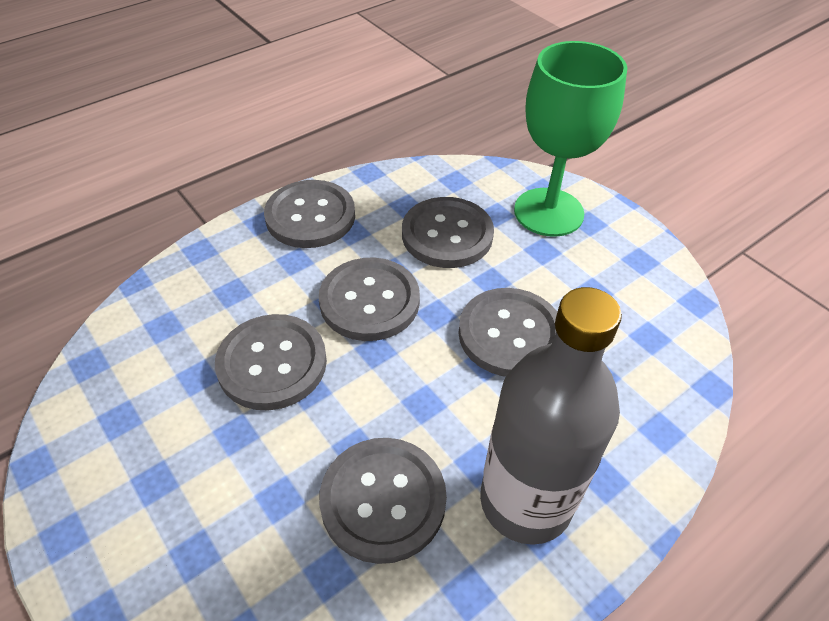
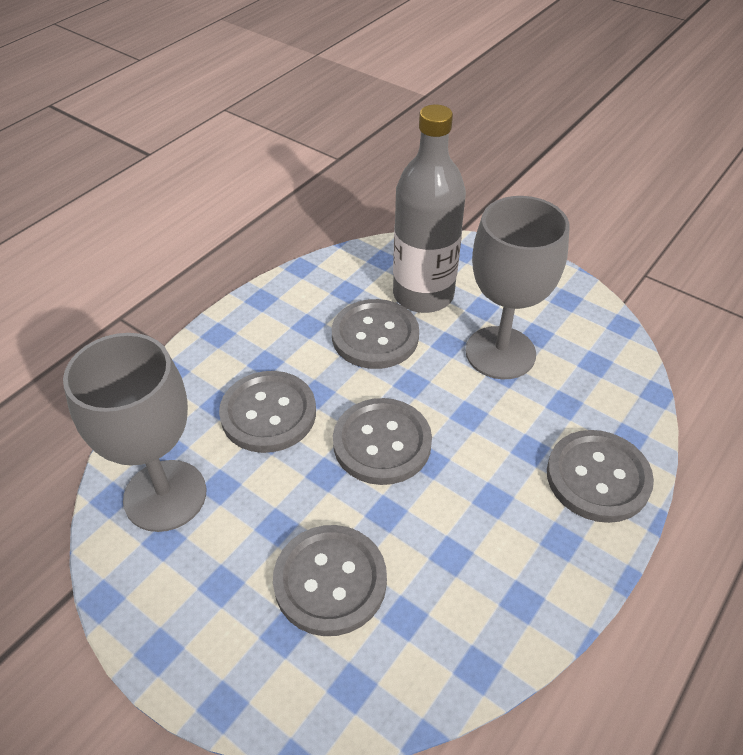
green goblet: [514,41,627,237] = 1 -> none = 0
grey button: [215,314,327,410] [264,180,355,248] [319,257,420,341] [319,438,447,564] [402,197,494,268] [458,288,557,377] = 6 -> [219,371,316,453] [273,525,387,636] [332,299,419,369] [333,398,432,485] [547,430,654,523] = 5
grey goblet: none = 0 -> [63,333,207,532] [466,196,570,379] = 2

